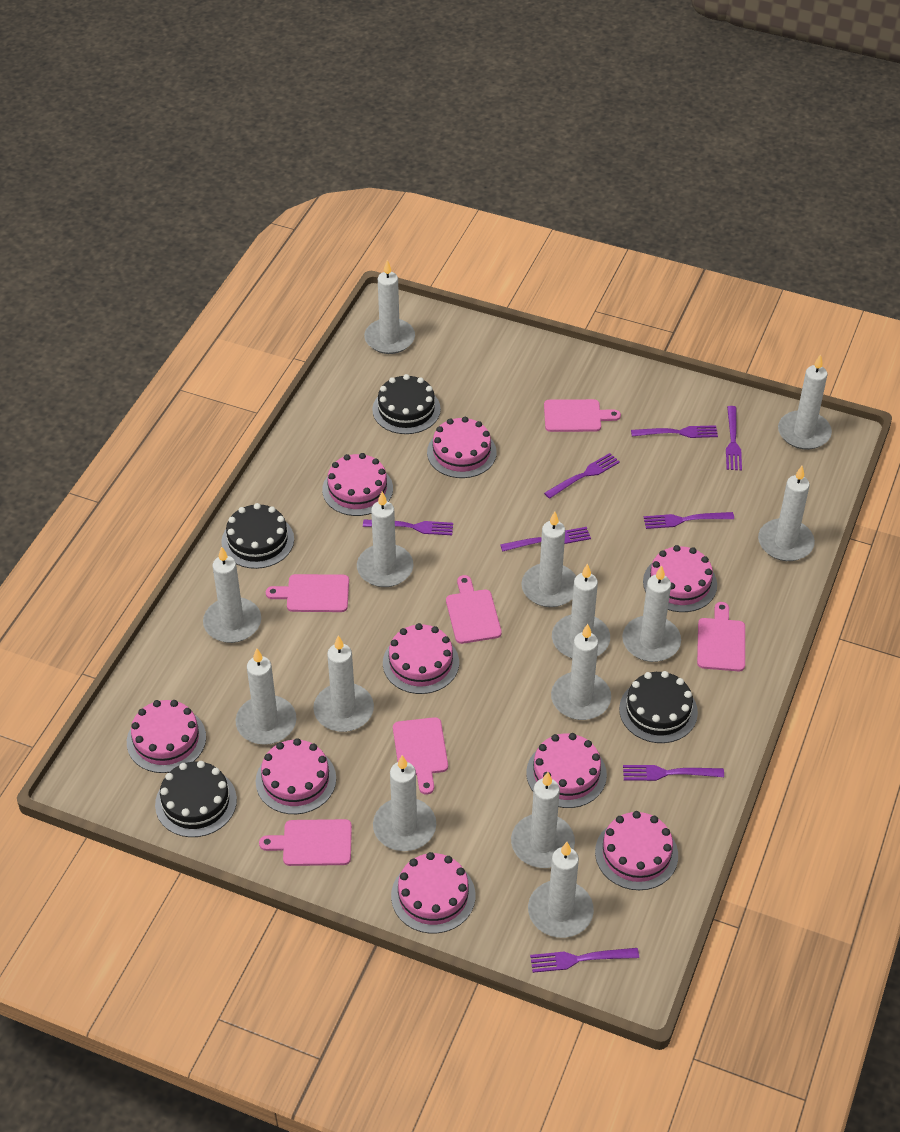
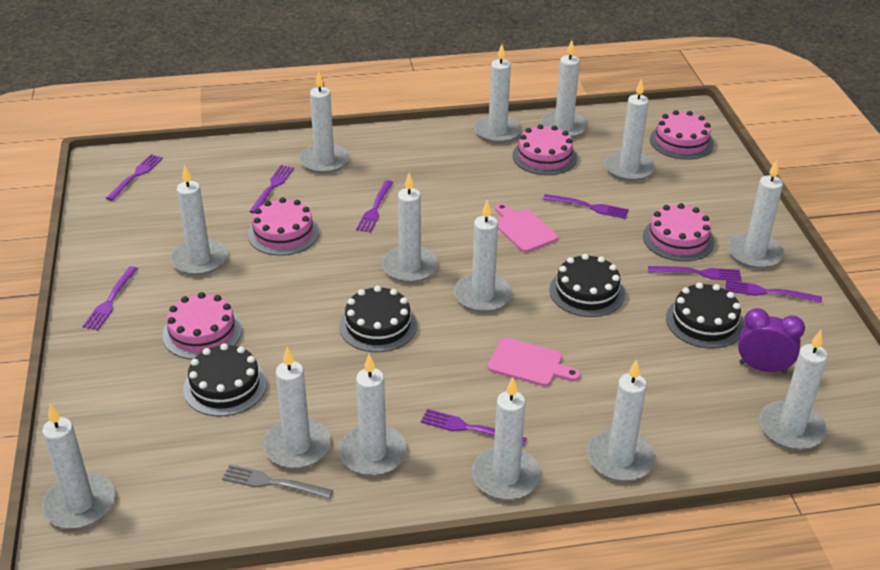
grey fork: none = 0 -> [222,464,333,499] = 1
pink cake: [127,700,206,773] [256,738,336,814] [322,453,393,516] [383,623,459,694] [391,852,475,933] [427,417,497,478] [526,733,607,808] [595,811,678,890] [643,545,717,612] = 9 -> [162,292,242,360] [248,197,319,256] [512,124,577,175] [643,203,715,262] [650,110,714,160] = 5
pink cutting board: [259,819,352,866] [266,574,349,612] [393,717,448,794] [446,575,502,644] [544,399,621,432] [697,602,745,671] = 6 -> [488,338,580,386] [495,203,558,252] = 2
purple clock: none = 0 -> [738,308,805,374] = 1

